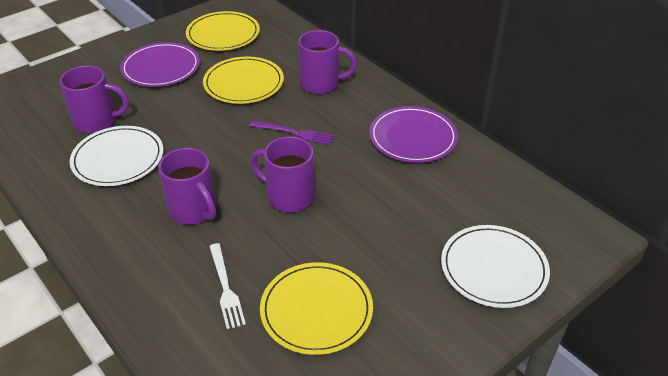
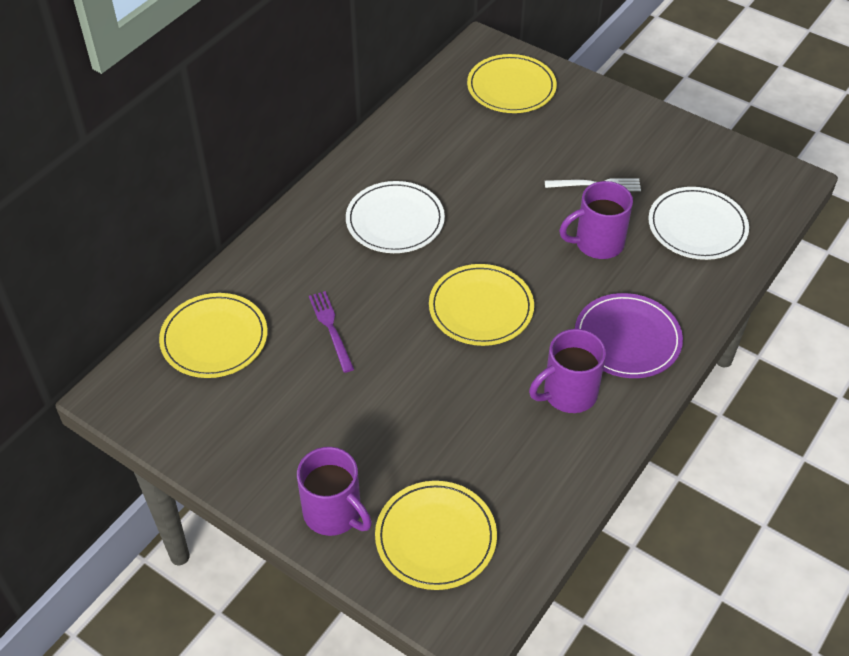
purple mug: [60,66,129,134] [158,148,216,225] [250,136,315,212] [298,30,357,94] = 4 -> [297,447,372,536] [529,329,606,413] [559,181,633,259] = 3
purple plate: [120,42,200,87] [369,106,458,163] = 2 -> [575,293,683,378] = 1
yellow plate: [186,11,260,51] [203,57,284,104] [260,262,373,355] = 3 -> [159,293,268,378] [375,481,497,590] [429,264,534,346] [467,54,557,113] = 4

